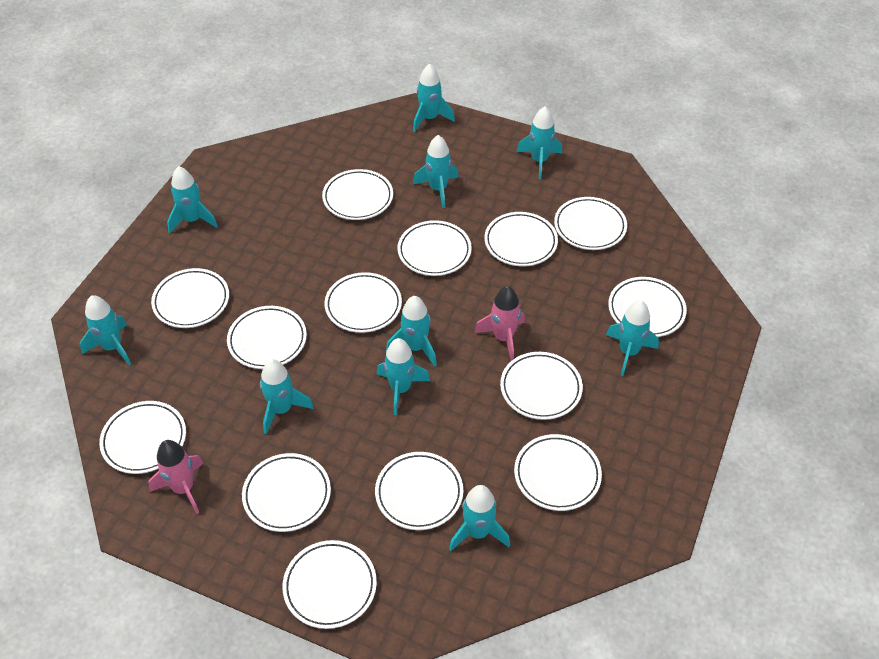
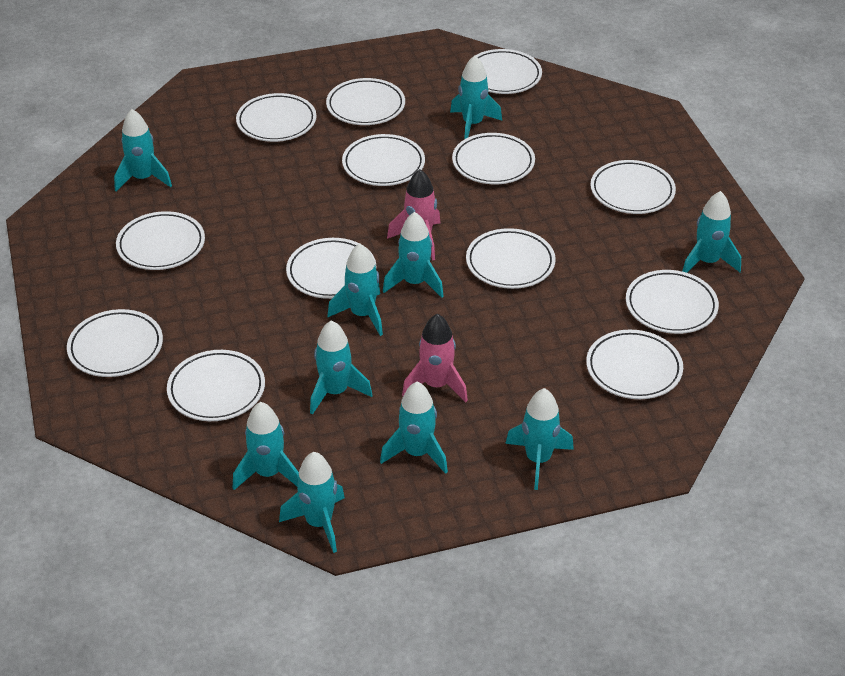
white plate: [99,401,186,474] [151,268,229,328] [227,306,307,369] [242,453,331,532] [282,540,377,629] [322,169,393,220] [324,272,402,333] [375,452,463,530] [397,220,472,276] [484,212,558,266] [500,352,583,420] [514,434,602,511] [554,197,627,250] [608,277,687,337] = 14 -> [67,309,163,377] [116,211,205,270] [167,350,265,421] [236,93,317,142] [286,238,376,299] [326,78,405,125] [342,134,425,186] [452,133,535,184] [466,228,556,289] [475,49,542,94] [586,330,683,399] [591,160,676,214] [626,270,719,334] = 13

